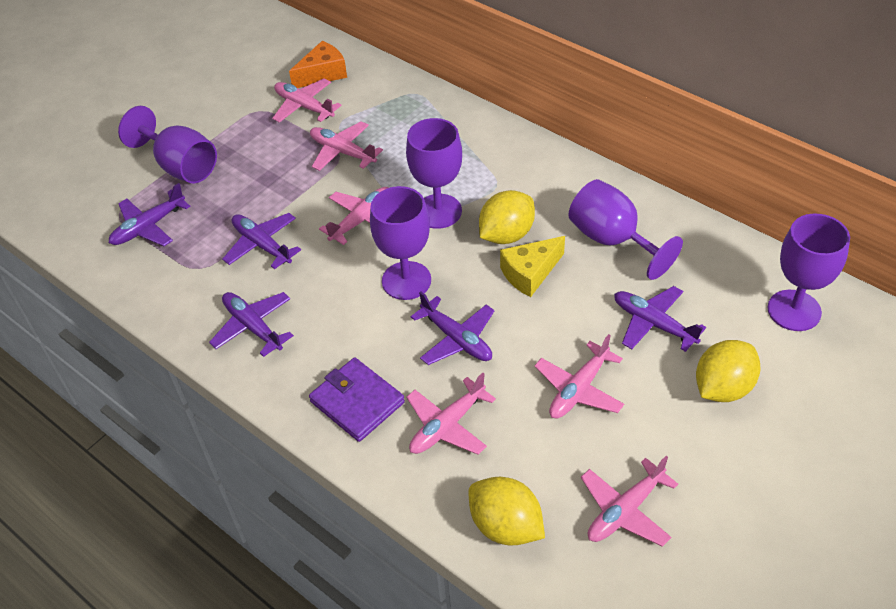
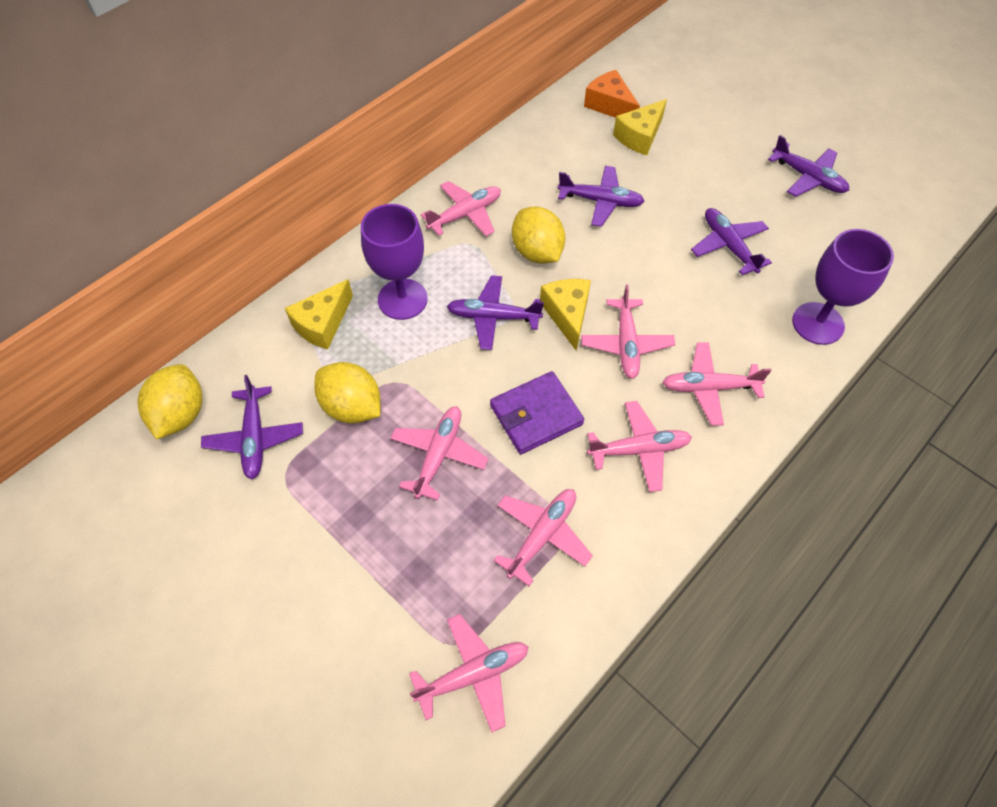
pink plane: [272,78,341,123] [310,121,383,171] [319,187,389,245] [406,373,496,455] [535,334,624,419] [581,456,678,547] = 6 -> [390,406,489,501] [409,614,529,733] [421,181,501,236] [493,489,593,586] [581,285,675,379] [587,401,692,492] [662,342,771,426] = 7
purple goblet: [118,106,217,183] [370,186,431,300] [406,118,462,229] [568,179,683,280] [767,214,850,331] = 5 -> [361,204,428,320] [792,229,894,345] = 2
yellow cheese: [500,236,565,297] = 1 -> [285,279,353,350] [540,279,591,351] [613,99,667,155] = 3

